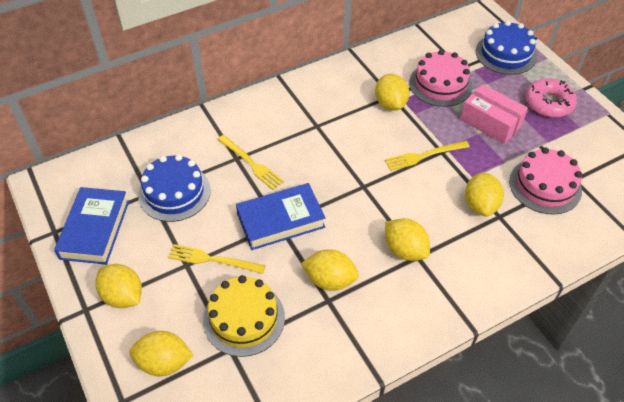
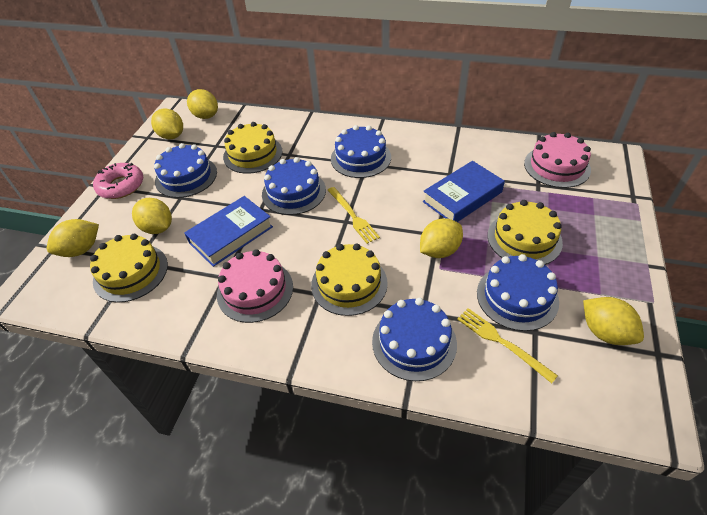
blue cake: [138,154,211,222] [476,21,537,75] = 2 -> [154,143,217,198] [262,157,326,215] [331,125,391,178] [372,298,457,381] [477,254,559,331] = 5
pink box: [460,84,528,144] = 1 -> none = 0
yellow cake: [203,275,285,357] = 1 -> [90,234,168,302] [223,122,282,174] [311,243,388,316] [487,200,563,265] = 4
yellow fork: [168,244,266,274] [217,135,284,190] [385,141,470,171] = 3 -> [327,187,380,244] [457,308,558,383] = 2

